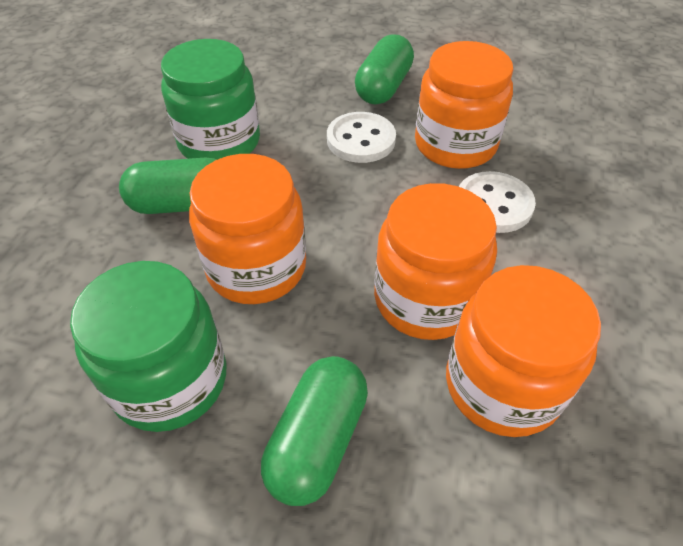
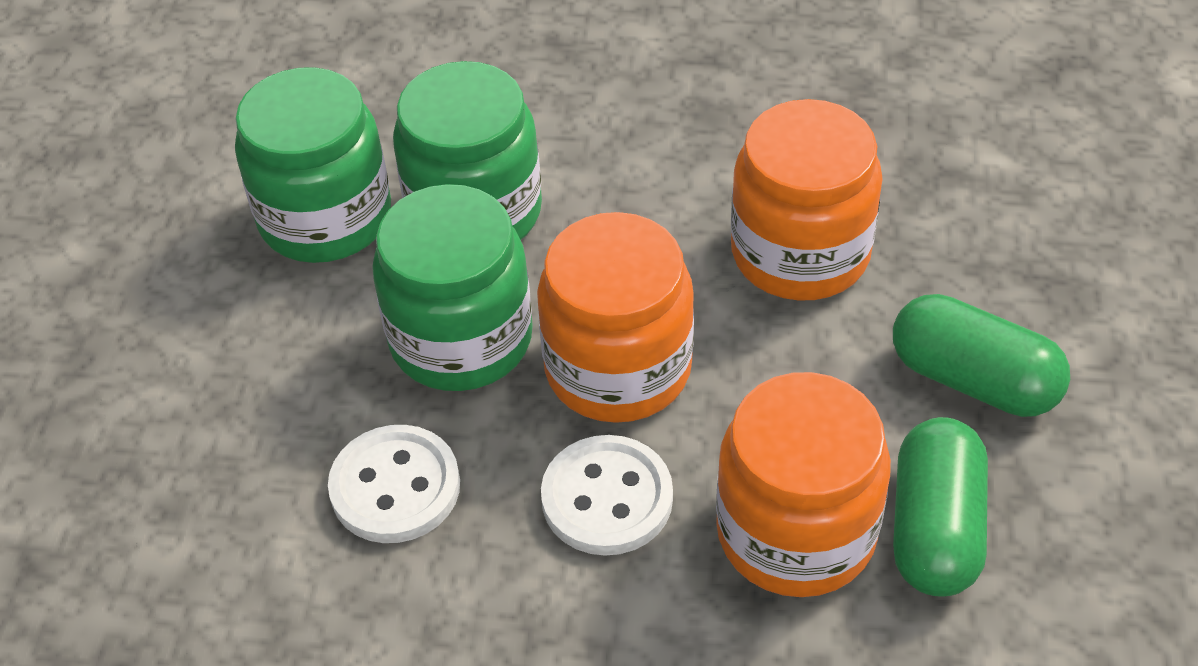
green capsule: [119,158,217,214] [261,356,368,506] [355,34,414,104] = 3 -> [893,294,1070,417] [893,417,988,597] = 2
green jar: [70,261,226,432] [161,39,260,160] = 2 -> [235,67,391,263] [372,184,533,391] [393,61,542,240] = 3
orange jar: [189,154,306,304] [374,183,497,340] [415,41,513,169] [446,265,601,437] = 4 -> [537,212,694,423] [716,372,891,597] [731,99,883,301] = 3

